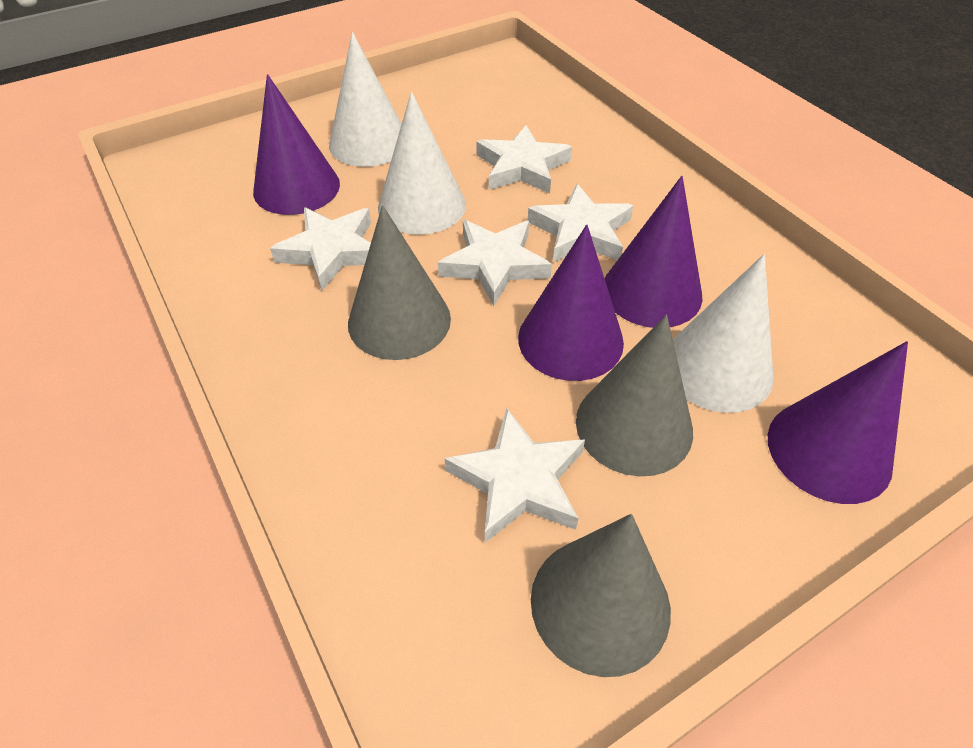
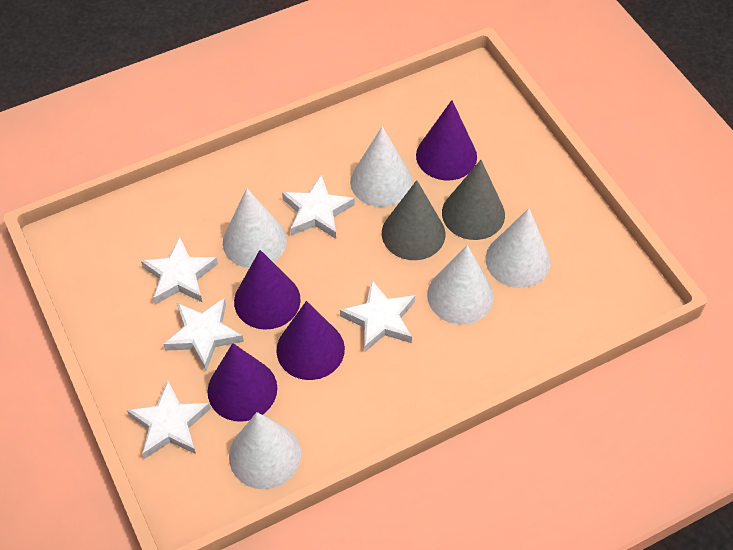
grey cone: [348,205,451,360] [531,514,671,677] [576,315,693,476] = 3 -> [382,180,445,260] [442,160,505,240] = 2
white cone: [329,32,402,167] [378,92,466,235] [673,254,774,413] = 3 -> [223,188,287,268] [229,412,301,489] [350,126,412,207] [427,245,494,325] [486,208,551,288] = 5

